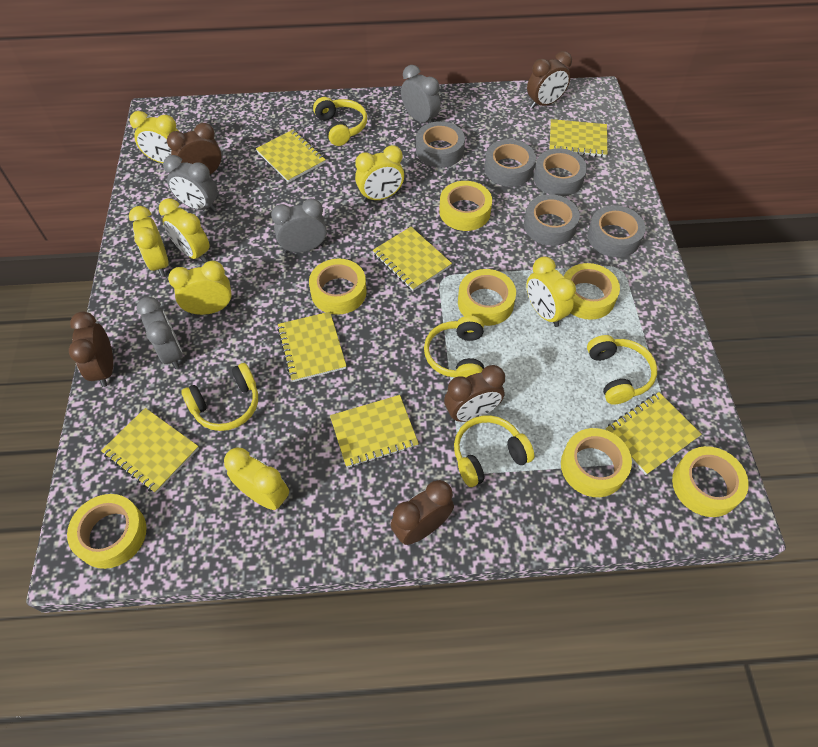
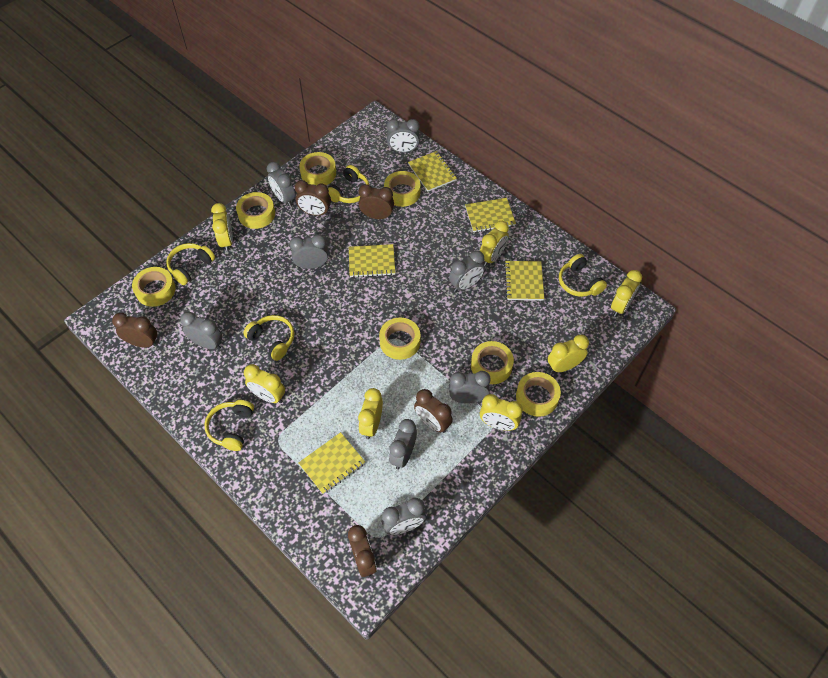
grey clock: [136,297,183,369] [163,155,218,212] [271,198,327,253] [401,65,441,123] = 4 -> [180,312,222,350] [267,162,295,207] [290,234,328,269] [381,498,426,535] [387,119,420,153] [389,419,417,470] [449,250,485,292] [449,371,490,403] = 8
grey tape: [416,121,465,168] [484,139,536,187] [524,194,580,246] [534,148,587,196] [587,205,646,257] = 5 -> none = 0
yellow notebook: [101,408,199,493] [256,130,326,183] [277,312,346,382] [330,395,419,468] [372,227,452,291] [549,119,607,157] [605,392,702,475] = 7 -> [298,432,365,494] [349,244,395,277] [408,151,457,192] [465,198,516,232] [504,261,544,300] = 5

